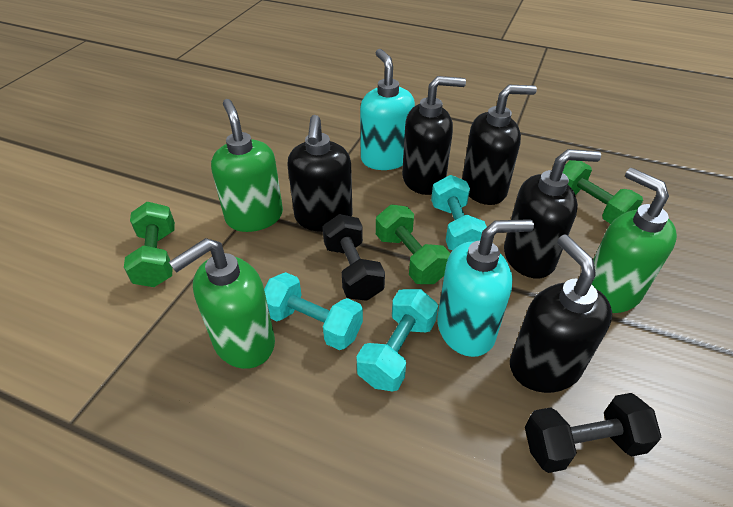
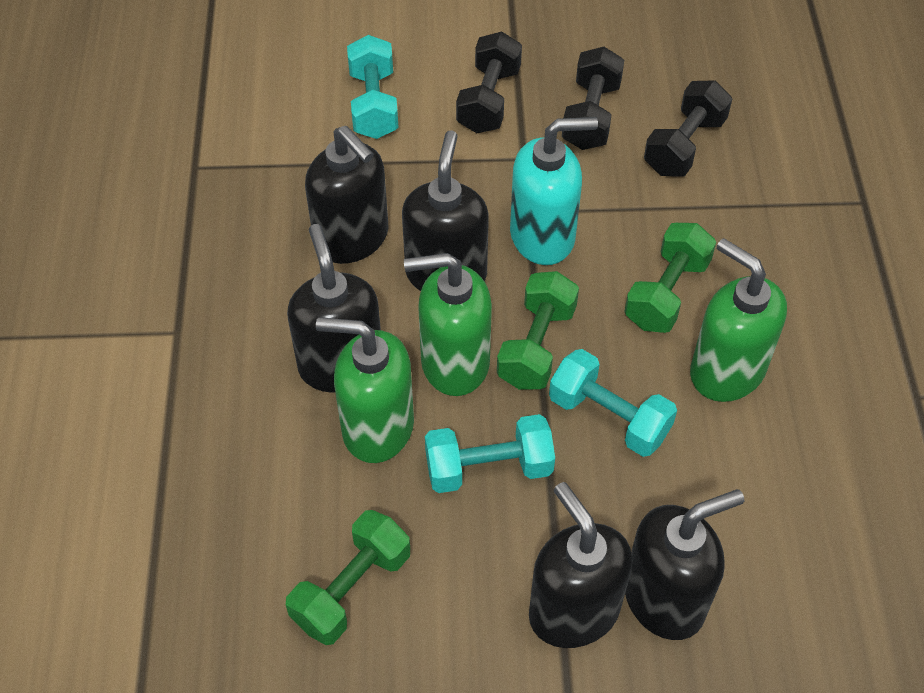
black dumbbell: [323,214,385,301] [525,393,661,473] = 2 -> [456,32,522,133] [562,47,624,150] [644,80,732,177] = 3
turquoise soap dispenser: [360,49,415,170] [437,219,534,357] = 2 -> [510,117,598,265] = 1

